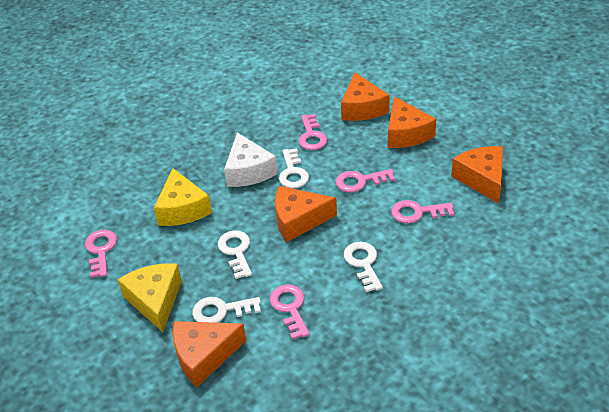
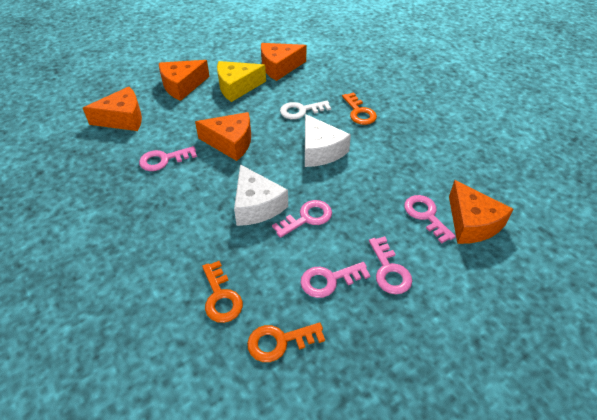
orange key: none = 0 -> [202,261,243,323] [247,322,325,362] [342,92,377,125] = 3
white cheese: [224,132,278,187] = 1 -> [234,164,288,226] [305,114,351,167] = 2
white key: [192,297,261,323] [218,230,252,279] [279,148,309,188] [344,242,383,292] = 4 -> [280,101,331,119] = 1
yellow cheese: [118,263,182,332] [154,168,212,226] = 2 -> [217,61,266,102] = 1

